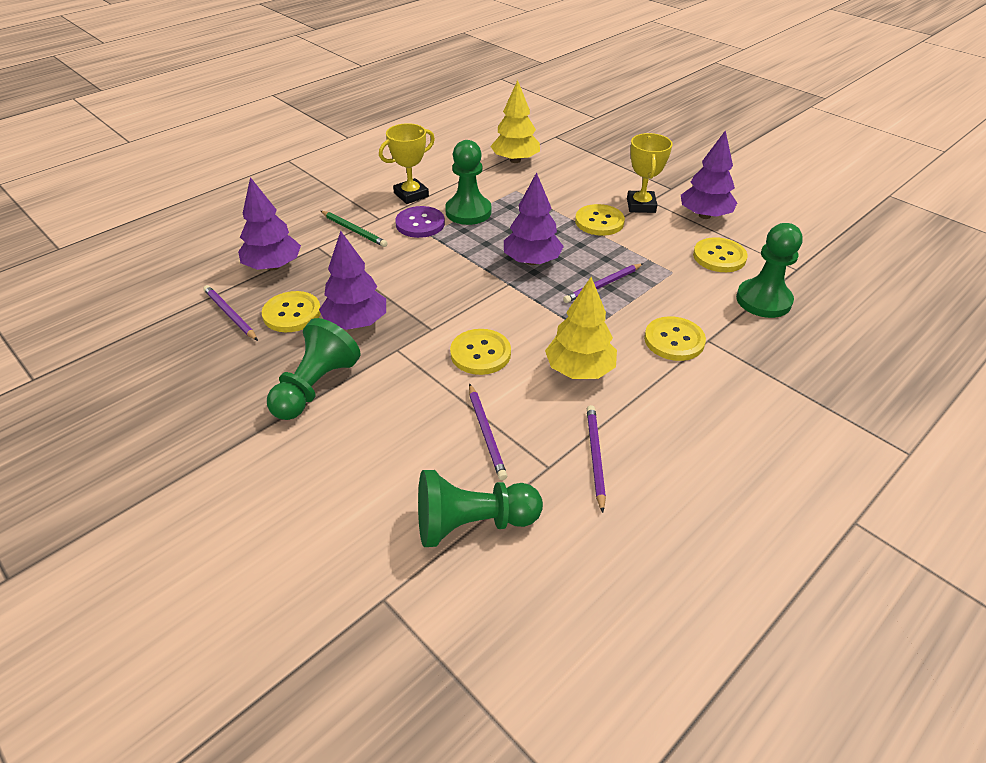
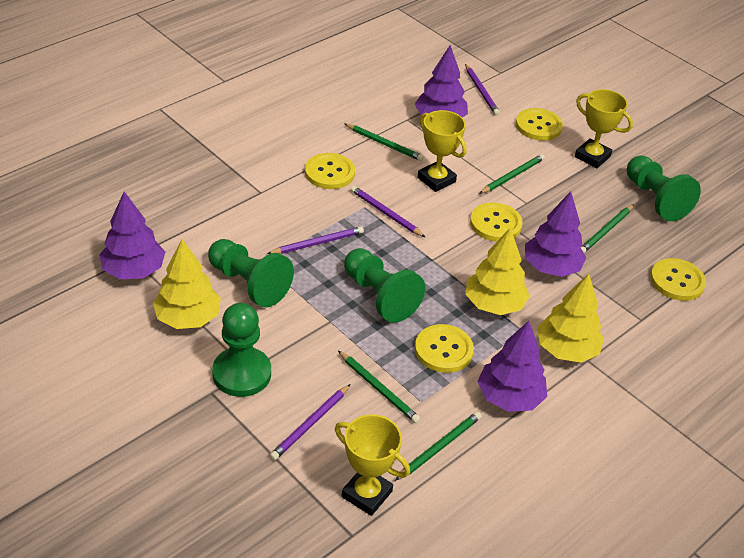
green pencil: [321,211,388,247] = 1 -> [338,351,420,423] [345,124,424,161] [395,412,482,481] [479,154,545,194] [581,204,634,253] = 5
purple button: [395,206,445,238] = 1 -> none = 0
yellow tree: [490,80,540,163] [545,277,617,379] = 2 -> [153,239,221,329] [465,227,530,315] [537,274,604,363] = 3
yellow trophy: [379,123,435,204] [627,133,672,213] = 2 -> [335,414,410,516] [417,110,467,192] [575,89,633,168] = 3

